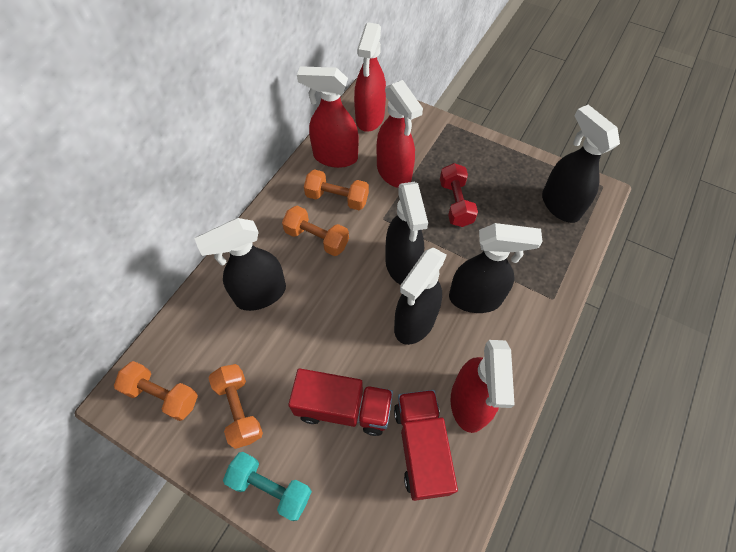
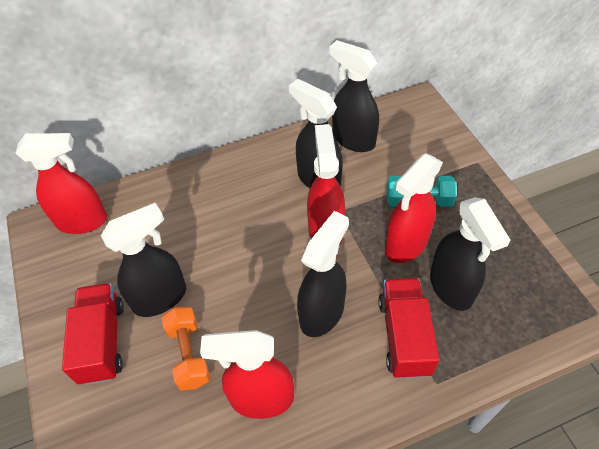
orange dumbbell: [114,361,198,421] [209,364,263,449] [282,206,349,256] [304,169,369,210] = 4 -> [161,307,210,391] = 1
red dumbbell: [440,163,478,227] = 1 -> none = 0

